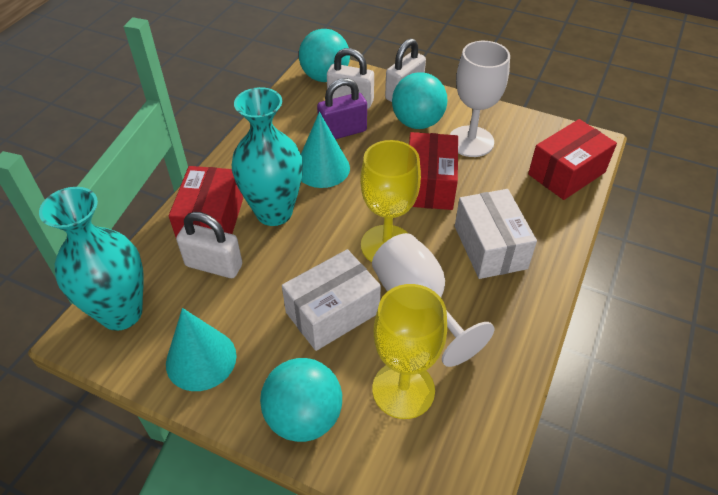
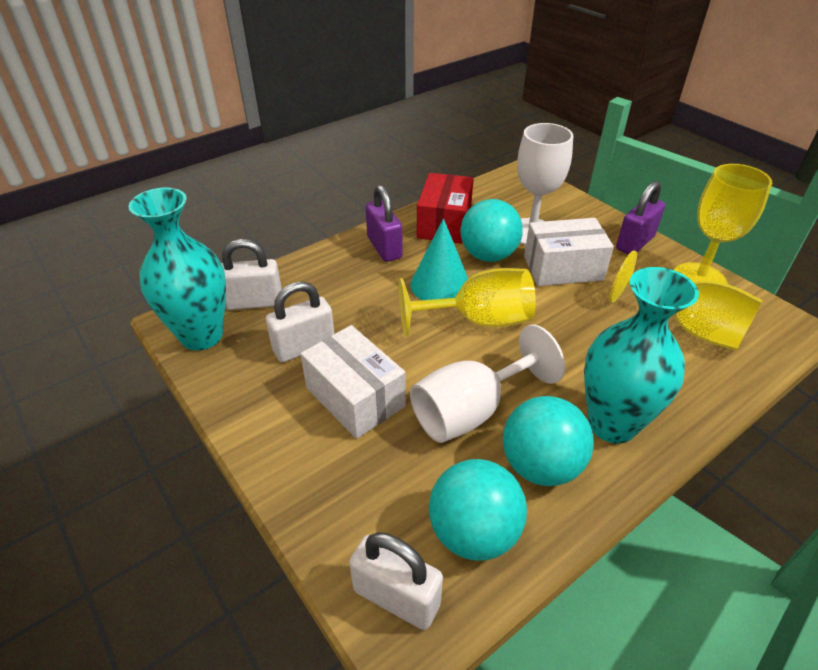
purple padlock: [317,78,367,139] = 1 -> [366,185,403,262] [616,181,665,255] = 2
red box: [169,166,243,237] [409,132,458,210] [528,119,617,200] = 3 -> [417,173,474,244] = 1
turquoise cone: [166,308,237,391] [301,112,350,188] = 2 -> [410,219,468,300] = 1
yellow goblet: [360,140,421,262] [372,284,447,419] = 2 -> [398,268,536,336] [609,251,763,351] [674,164,772,284] = 3

